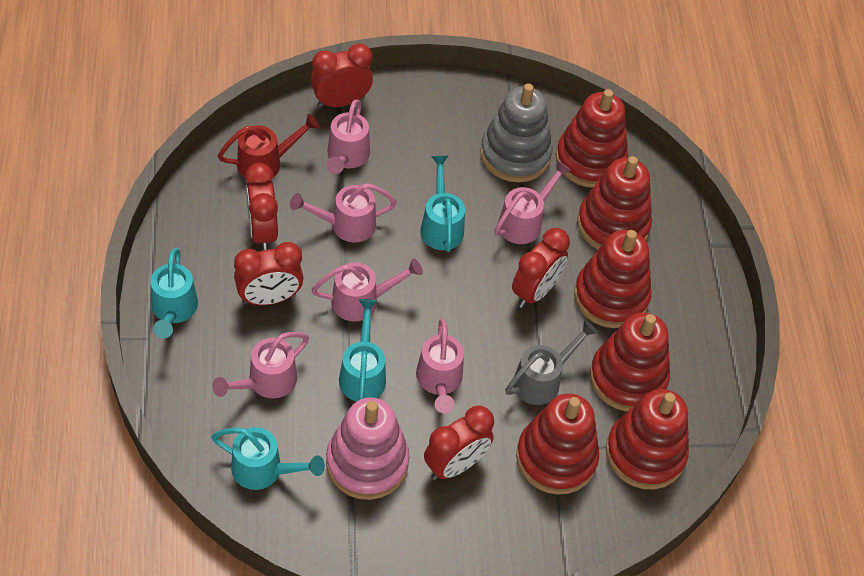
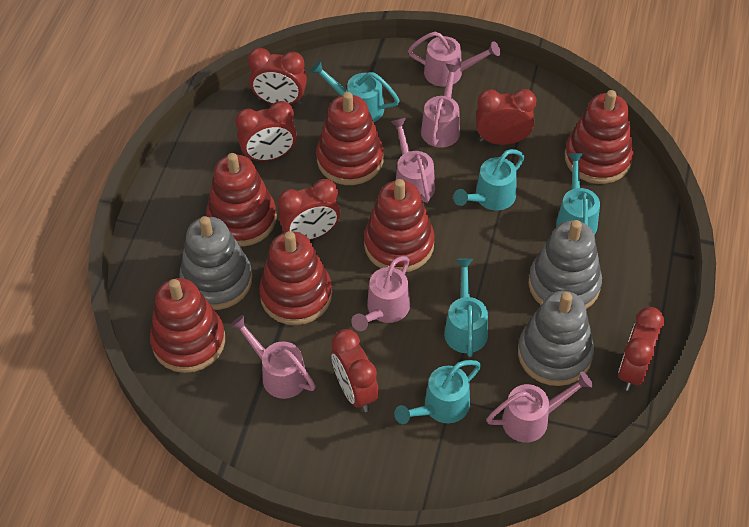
grey stacking toy: [480,83,553,182] = 1 -> [179,216,252,310] [518,291,594,386] [528,220,602,309] = 3
grey watering can: [505,320,598,405] = 1 -> none = 0
pink stacking toy: [326,397,410,500] = 1 -> none = 0
red clock: [234,242,304,305] [245,163,278,250] [311,43,373,108] [424,406,494,480] [512,228,570,308] = 5 -> [236,101,297,161] [248,48,307,105] [278,179,340,240] [331,329,379,412] [476,89,536,145] [618,307,664,391] = 6
red watering can: [218,114,320,178] = 1 -> none = 0
turquoise watering can: [151,248,198,338] [211,427,325,490] [339,299,386,401] [420,156,465,252] = 4 -> [310,61,400,122] [394,360,481,424] [444,258,488,357] [453,149,525,210] [556,153,600,235] = 5

